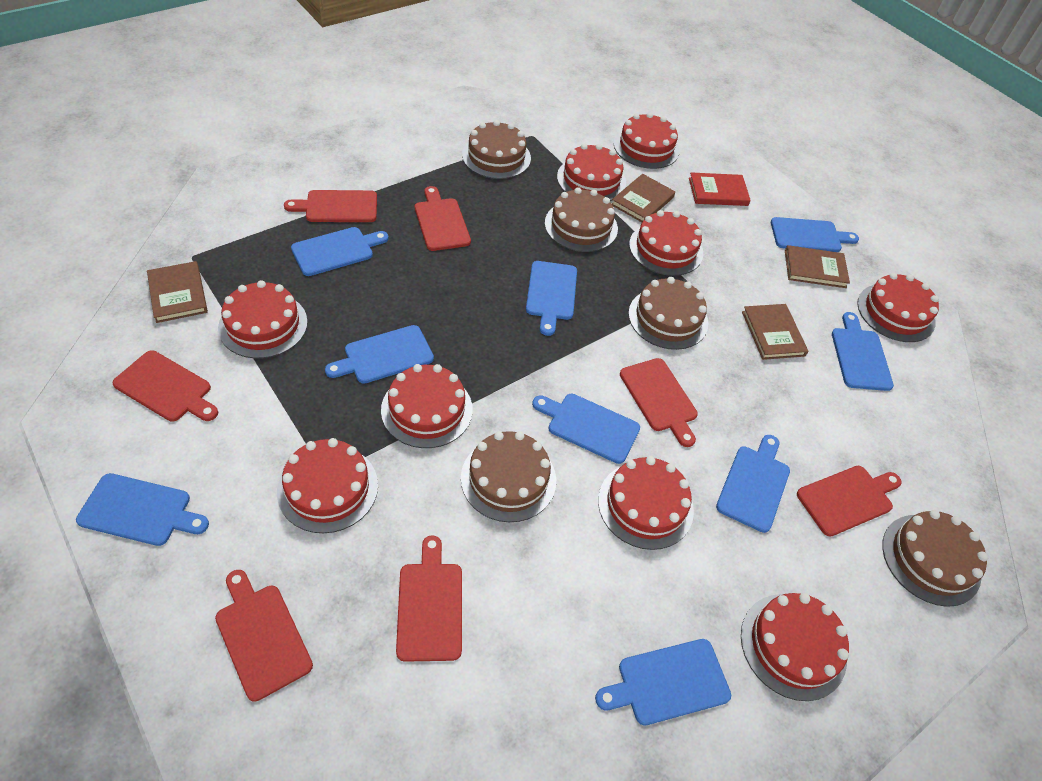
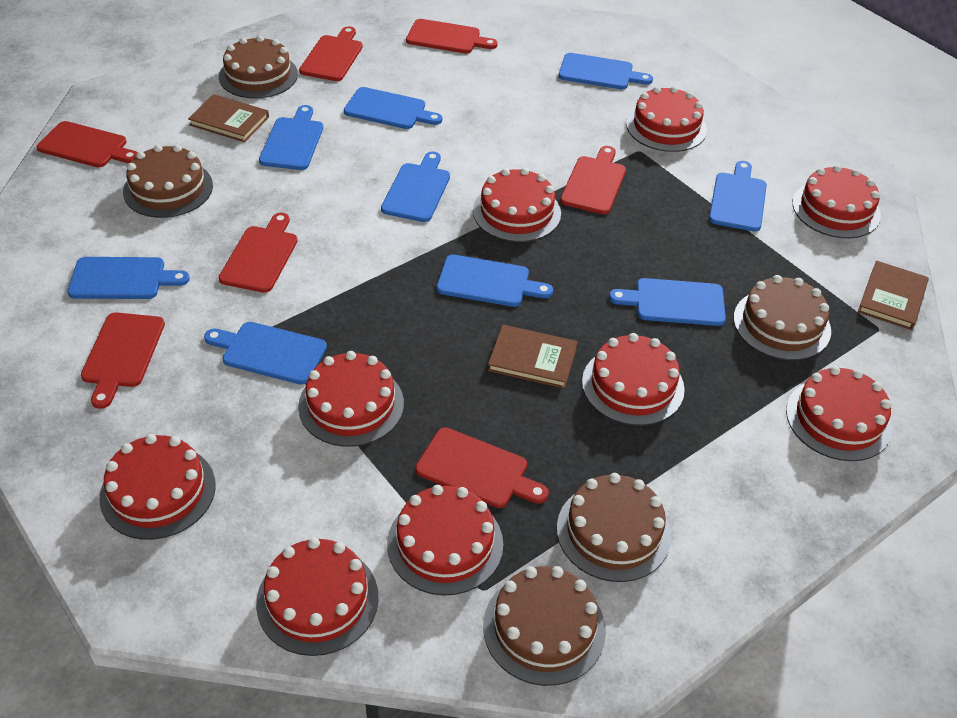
brown book: [147,261,208,323] [612,174,675,222] [742,304,808,360] [785,245,850,288] = 4 -> [188,94,269,142] [488,325,578,389] [858,261,929,330] = 3
red book: [689,172,751,206] = 1 -> none = 0

